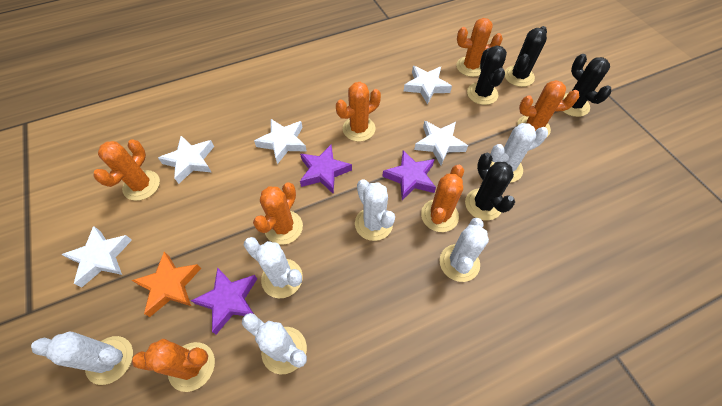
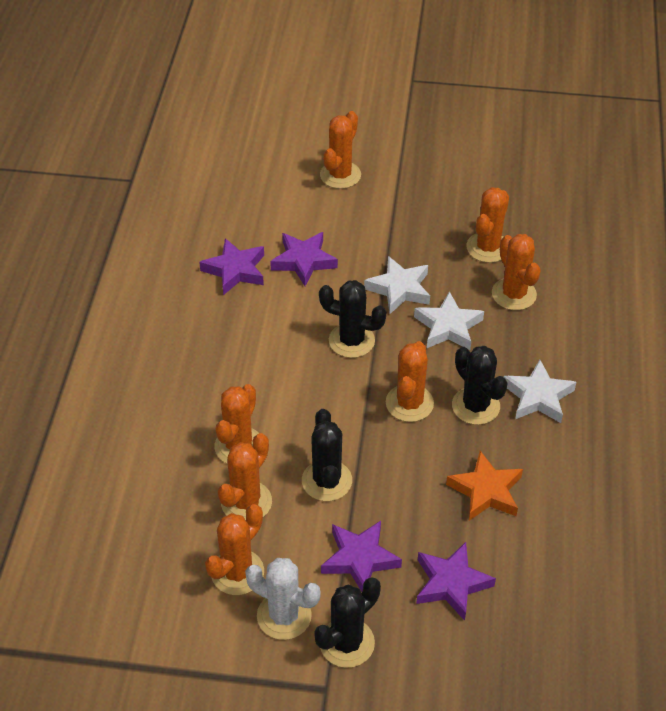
purple star: [191,267,257,334] [300,145,352,194] [382,150,436,200] = 3 -> [199,238,264,295] [270,232,338,286] [321,521,402,592] [416,542,496,621] = 4
white cactus: [31,332,133,385] [242,313,307,375] [244,237,303,298] [355,179,395,241] [440,218,489,282] [490,123,548,183] = 6 -> [245,558,320,640] = 1
white star: [61,226,132,288] [158,136,214,184] [254,119,307,164] [404,66,452,105] [414,121,468,165] = 5 -> [364,256,430,314] [414,291,484,350] [503,360,576,423] = 3

